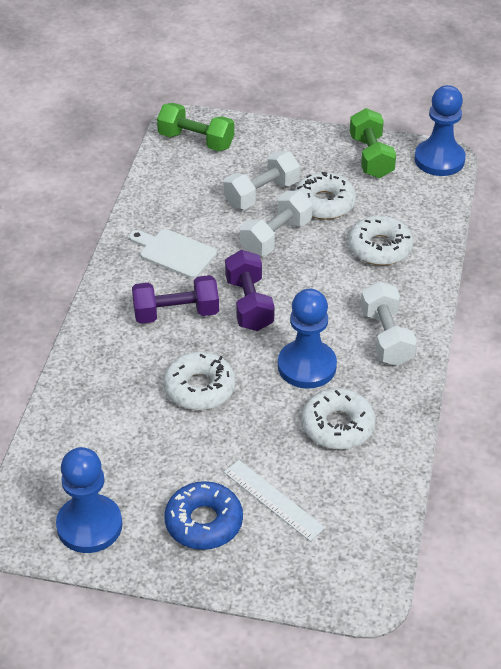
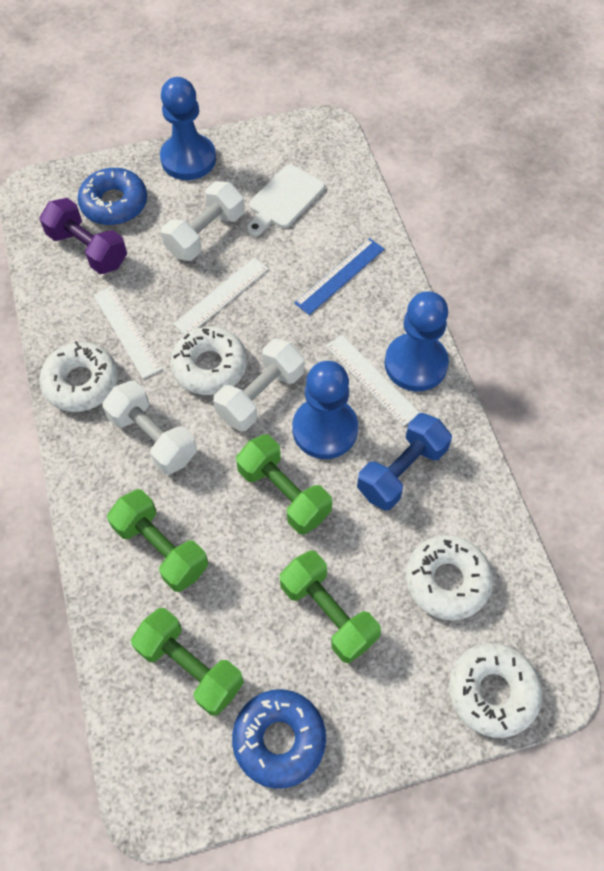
blue donut: [164,481,243,550] = 1 -> [77,168,147,225] [232,689,326,789] = 2
blue dumbbell: none = 0 -> [357,413,452,510] = 1
blue ruler: none = 0 -> [294,238,384,315] = 1
green dumbbell: [157,103,234,151] [350,108,396,178] = 2 -> [107,489,208,592] [131,608,244,716] [236,434,332,534] [280,550,381,663] = 4
purple dumbbell: [132,275,219,324] [225,250,275,331] = 2 -> [39,198,127,274] = 1
white ruler: [224,460,325,541] = 1 -> [93,286,162,379] [173,258,269,334] [326,335,420,426] = 3

